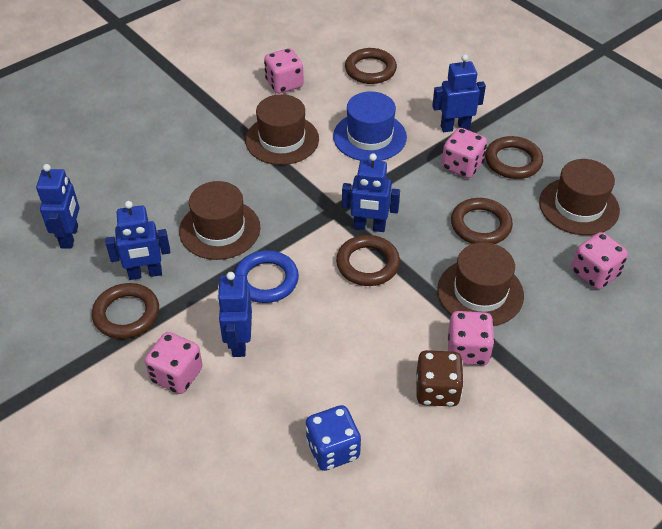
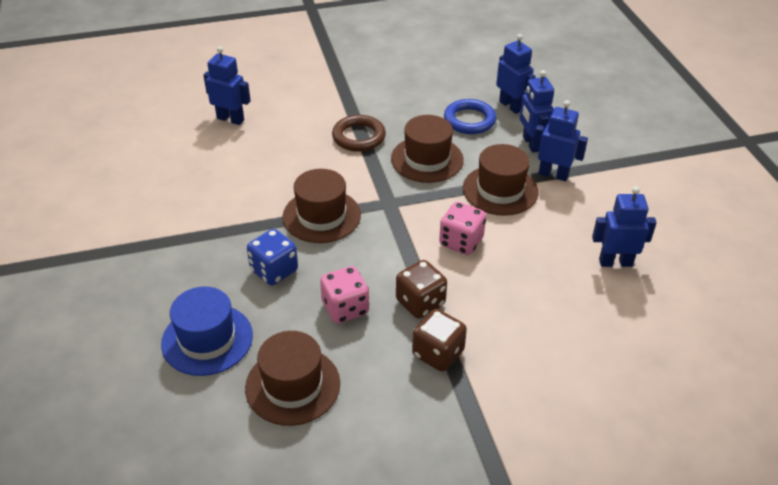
brown dice: [416,350,464,407] = 1 -> [396,260,447,319] [412,309,467,372] = 2
brown ring: [92,283,159,339] [336,235,400,286] [345,48,397,84] [451,198,513,244] [485,136,543,179] = 5 -> [332,115,386,152] = 1
pink dice: [145,332,203,394] [264,48,304,94] [441,128,487,178] [448,311,495,365] [572,232,628,289] = 5 -> [320,266,369,324] [439,202,486,255] = 2

